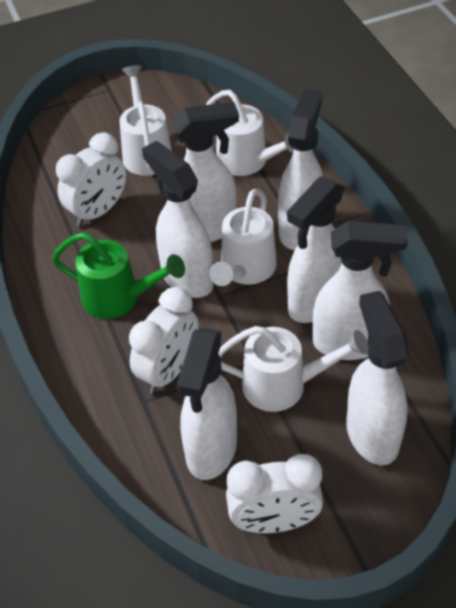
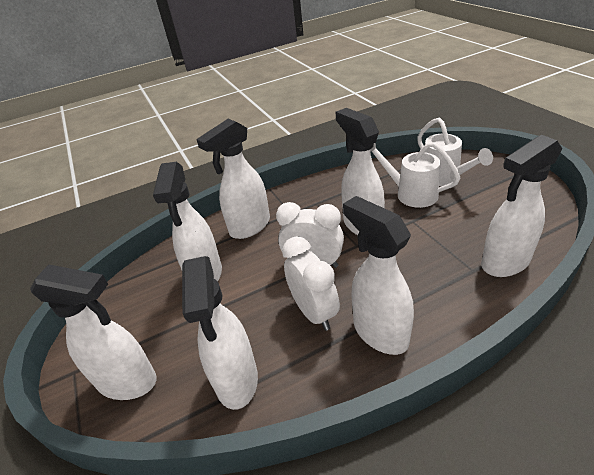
green watering can: [52,232,185,319] = 1 -> none = 0
white clock: [56,132,126,226] [129,287,199,394] [226,454,323,533] = 3 -> [276,202,344,268] [282,236,340,331] = 2
white watering can: [120,65,172,176] [206,90,294,176] [209,189,277,286] [218,326,369,412] = 4 -> [370,142,461,208] [417,117,493,186] = 2

